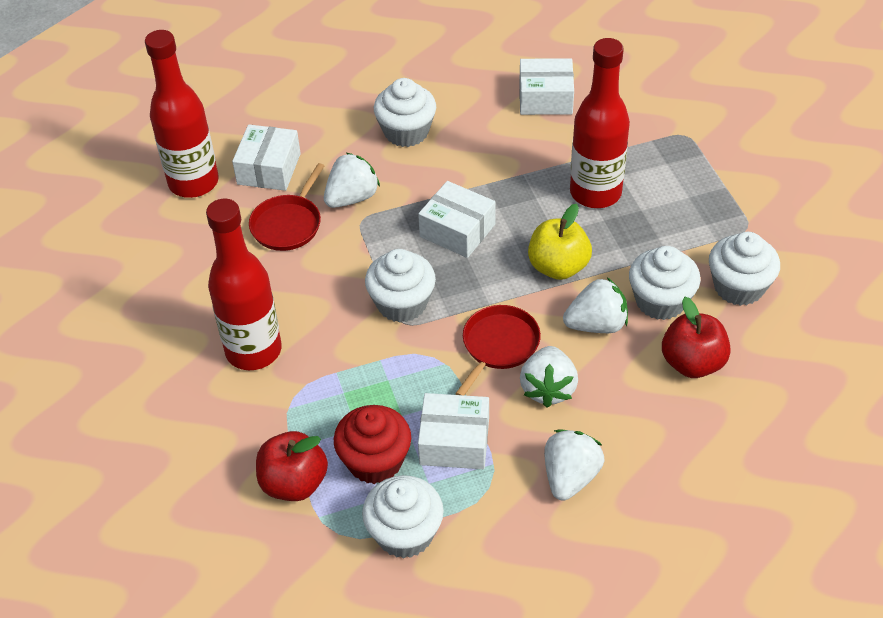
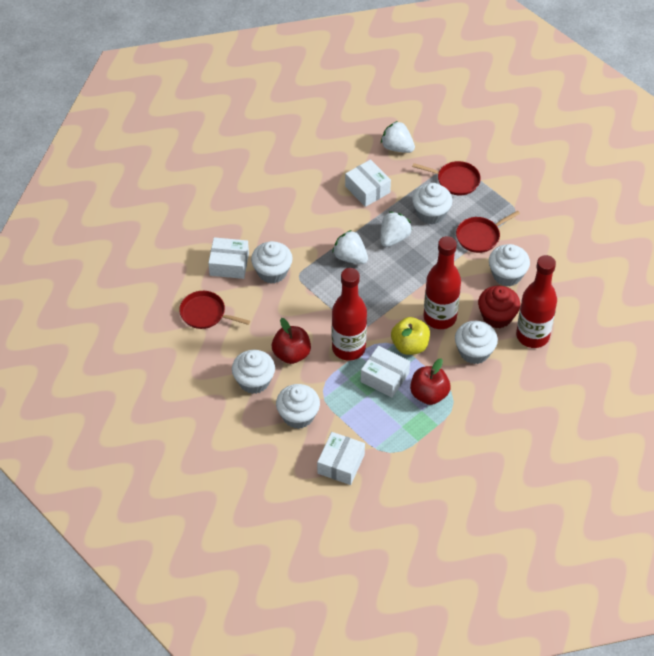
red pan: [249,163,324,251] [455,305,541,395] = 2 -> [179,291,250,329] [412,161,481,195] [456,211,520,253] = 3
white cupcake: [362,475,444,559] [365,249,436,323] [374,78,436,147] [629,246,701,320] [709,232,780,306] = 5 -> [232,350,275,394] [251,241,293,283] [276,384,320,429] [412,183,452,225] [455,321,498,364] [489,244,530,286] = 6
white strawberry: [324,153,380,208] [520,346,578,408] [544,430,604,501] [563,277,628,333] = 4 -> [332,230,368,264] [381,121,415,153] [381,212,412,247] = 3

